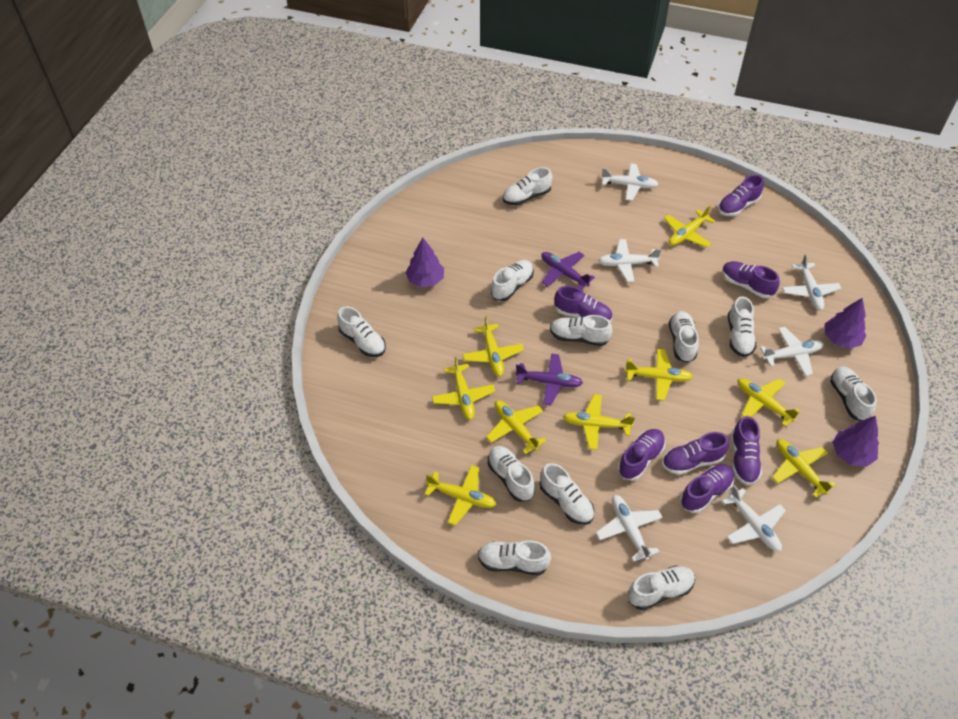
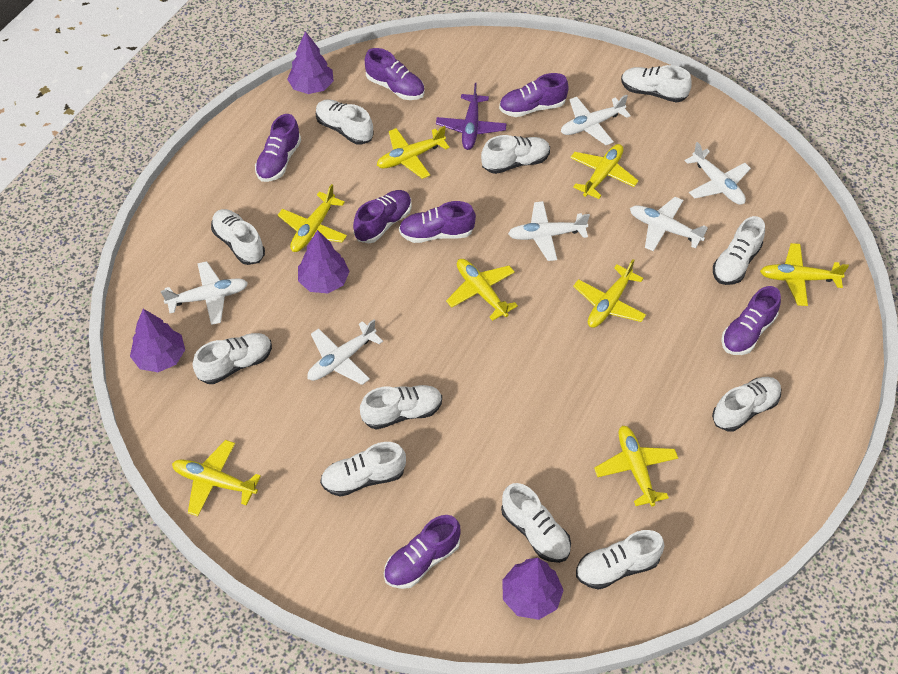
purple plane: [515,353,583,405] [541,252,595,290] = 2 -> [436,83,507,150] = 1
purple tree: [405,238,444,287] [825,298,866,349] [832,416,879,467] = 3 -> [130,309,185,372] [287,31,334,94] [298,230,350,294] [502,558,563,620] = 4
yellow plane: [425,465,497,525] [432,356,495,420] [462,316,524,376] [486,400,546,454] [563,394,635,450] [625,349,693,400] [664,206,715,247] [737,378,800,426] [772,439,836,498] = 9 -> [172,440,261,516] [278,184,347,252] [377,126,450,179] [446,259,518,321] [570,144,638,199] [574,259,646,328] [594,426,678,507] [760,243,849,306] = 8

